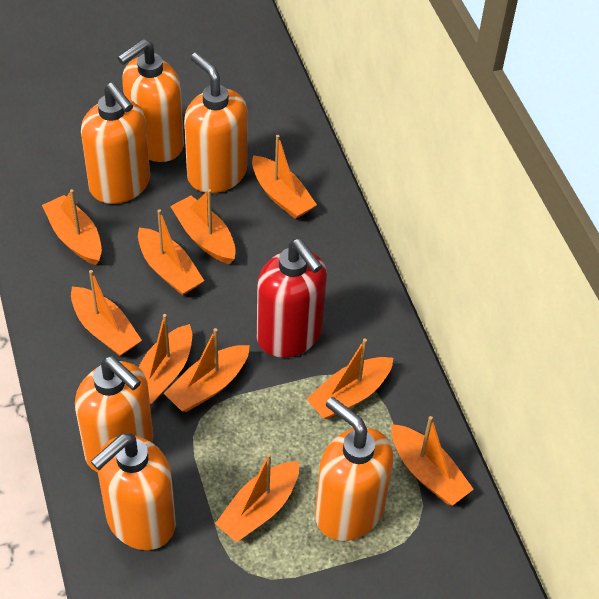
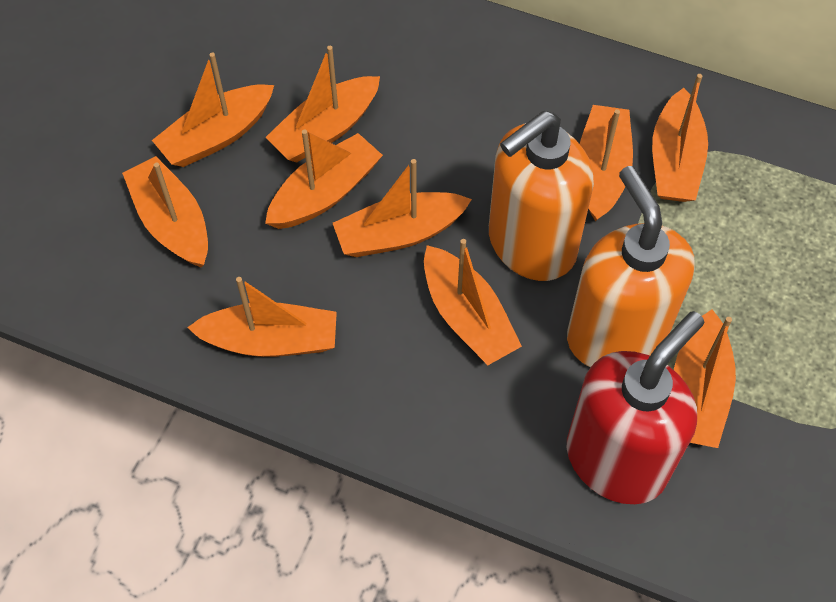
orange soap dispenser: [75,356,153,473] [81,82,150,204] [90,433,176,550] [118,39,184,162] [184,52,247,193] [315,397,394,541] = 6 -> [489,111,594,281] [567,166,695,368] = 2

